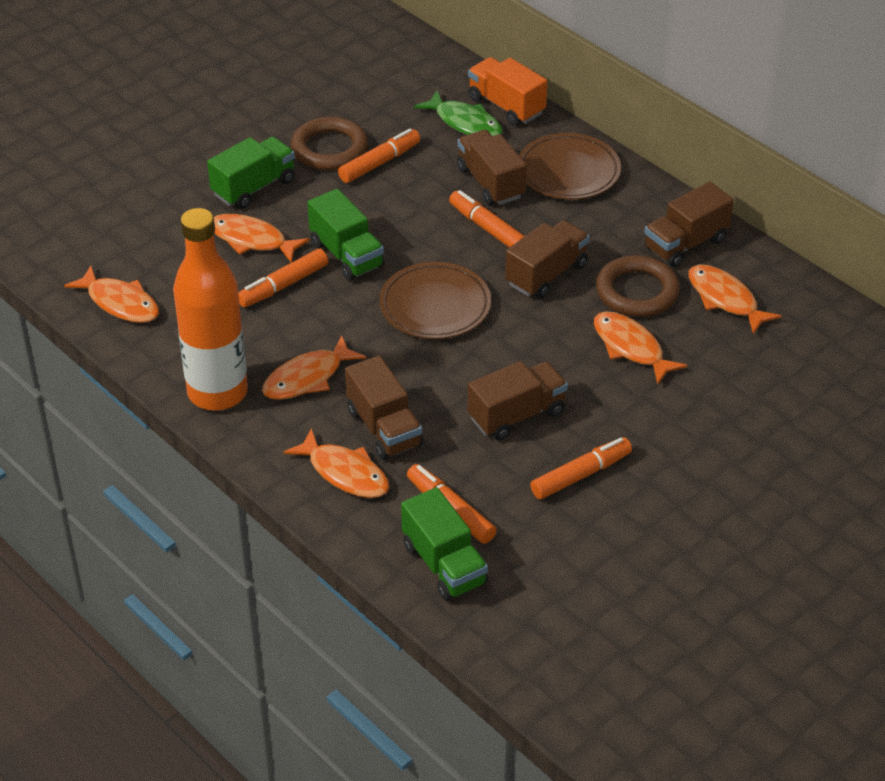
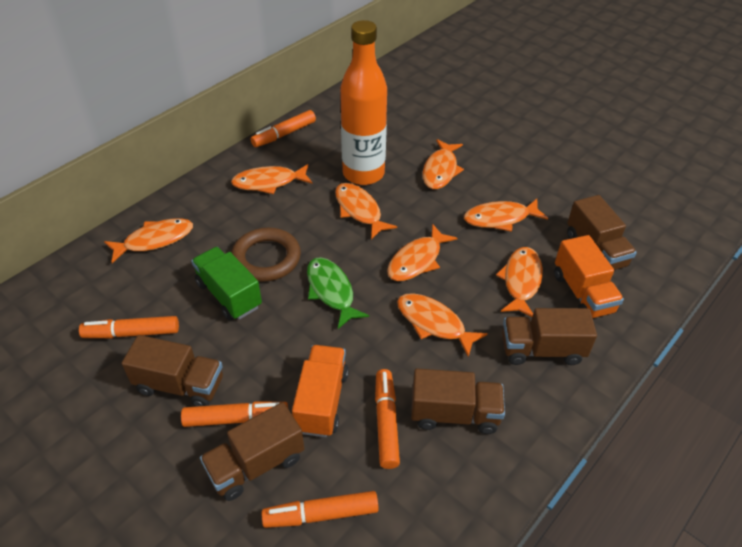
brown plate: [379,262,491,339] [519,133,621,200] = 2 -> none = 0
brown ring: [291,116,368,170] [596,255,680,317] = 2 -> [231,228,301,282] = 1
green truck: [207,137,295,209] [307,189,385,281] [401,487,488,601] = 3 -> [191,247,262,320] = 1
orange fish: [64,266,159,323] [214,214,310,263] [262,335,366,400] [283,428,389,498] [594,311,687,384] [688,264,781,334] = 6 -> [104,218,193,263] [231,164,312,194] [335,183,397,239] [387,224,458,281] [397,293,488,357] [423,139,464,189] [464,199,548,232] [496,247,543,317] = 8
orange truck: [468,57,547,126] = 1 -> [292,345,349,437] [554,235,624,318] = 2

